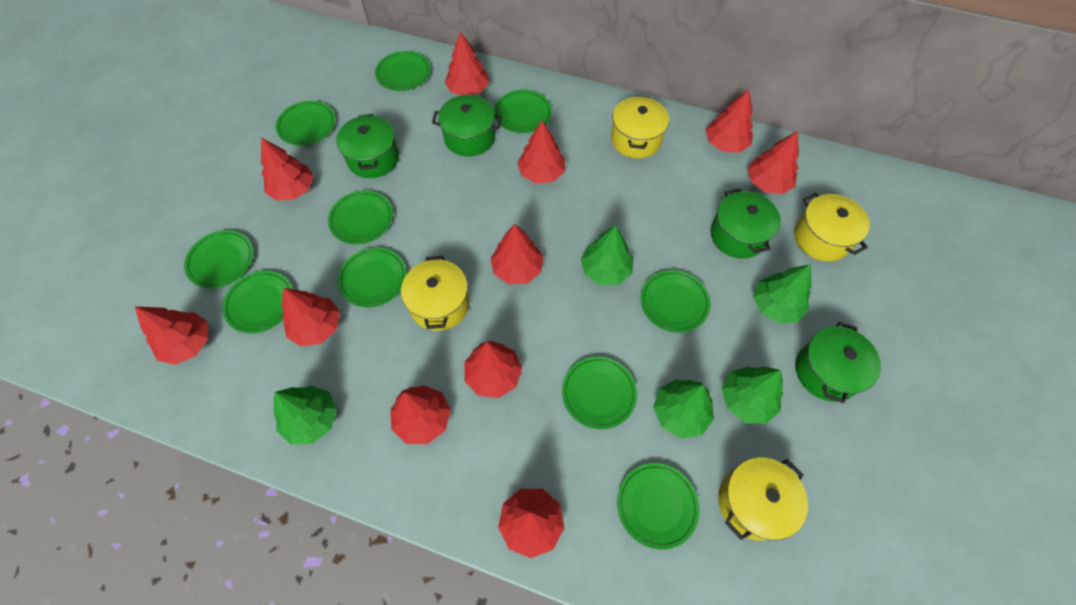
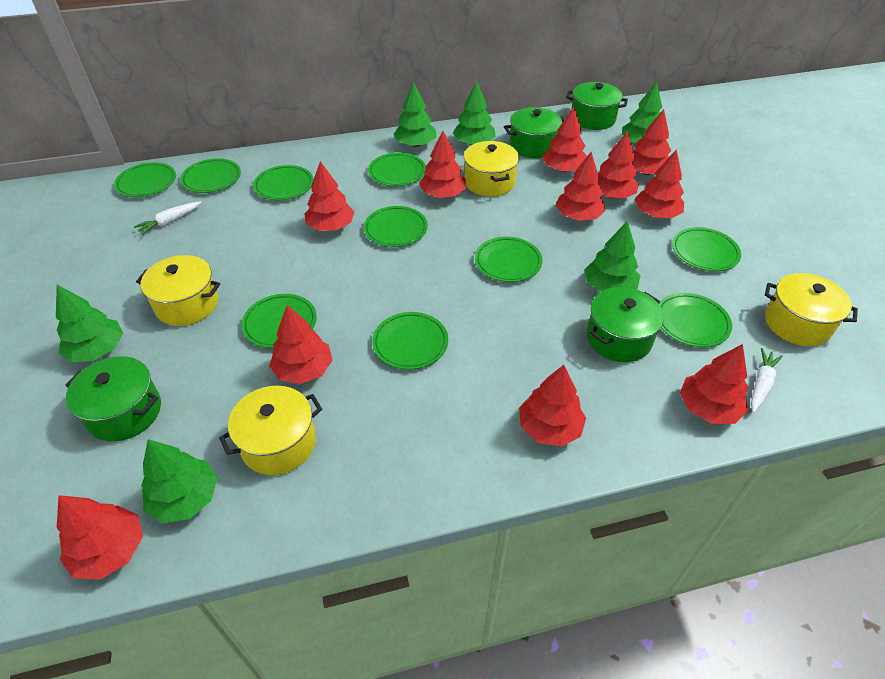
green tree: [274,385,337,445] [581,225,634,285] [653,379,714,439] [722,366,783,424] [753,264,812,324] = 5 -> [56,285,123,362] [141,439,218,523] [393,82,436,147] [453,81,496,145] [585,221,640,292] [622,82,662,143] = 6
white carrot: none = 0 -> [134,201,202,235] [751,348,783,413] = 2

